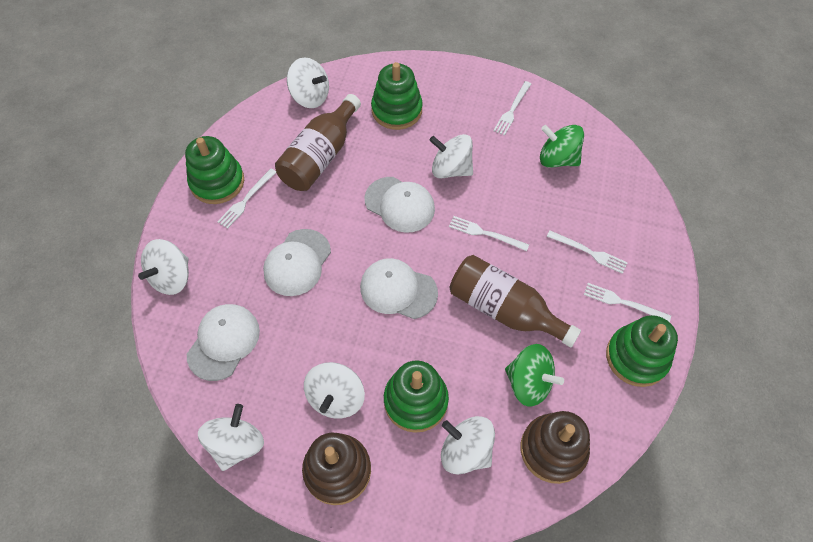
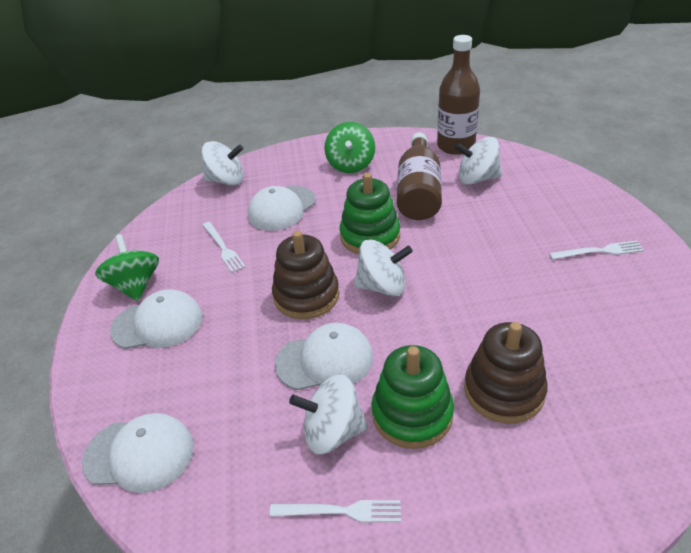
green stacking toy: [185,136,244,204] [371,62,423,130] [384,360,449,433] [606,315,678,387] = 4 -> [340,173,400,254] [372,345,454,449] = 2
white fork: [217,169,276,229] [449,216,529,251] [493,81,531,136] [546,230,628,274] [584,283,671,322] = 5 -> [203,222,245,273] [270,500,401,522] [549,241,644,260] = 3
white spinning top: [138,239,189,295] [198,404,264,471] [287,57,329,108] [304,362,365,419] [429,134,473,178] [441,416,495,475] = 6 -> [201,141,244,186] [289,375,368,454] [354,239,413,296] [455,137,502,185] = 4

